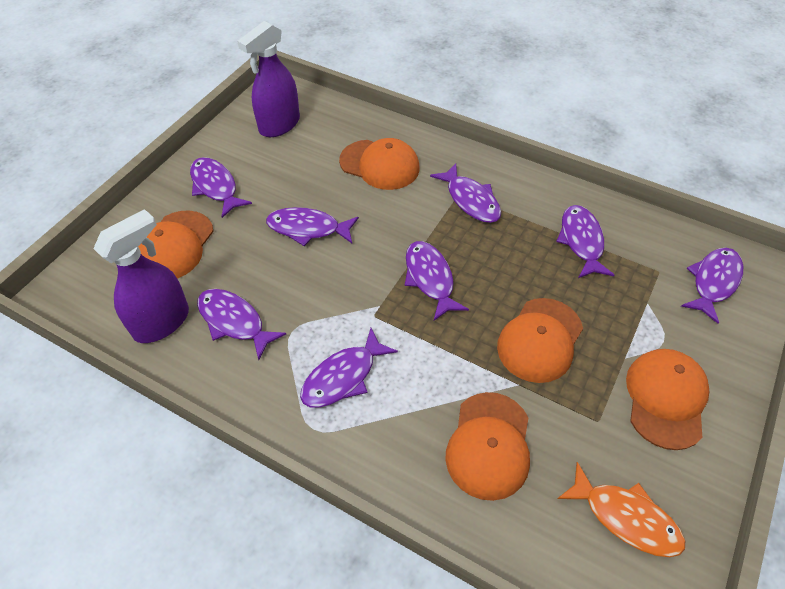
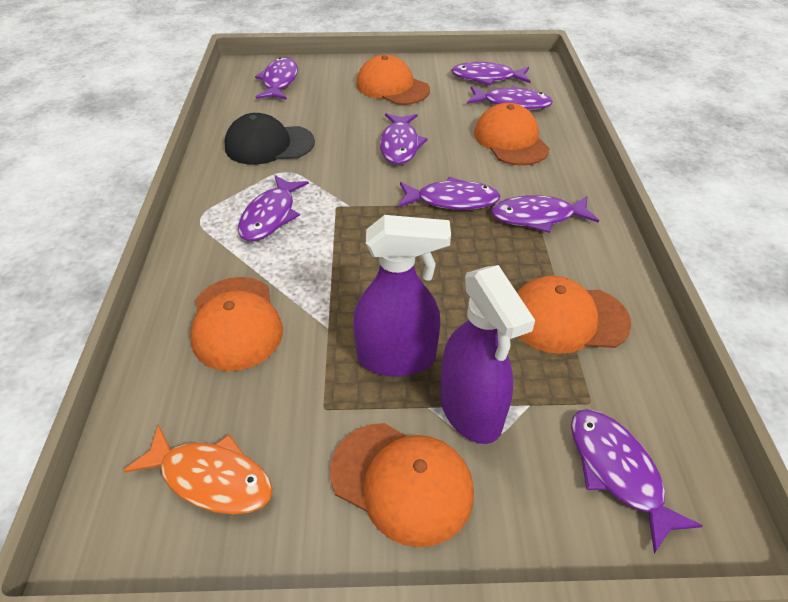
black cap: none = 0 -> [224,113,315,165] = 1

